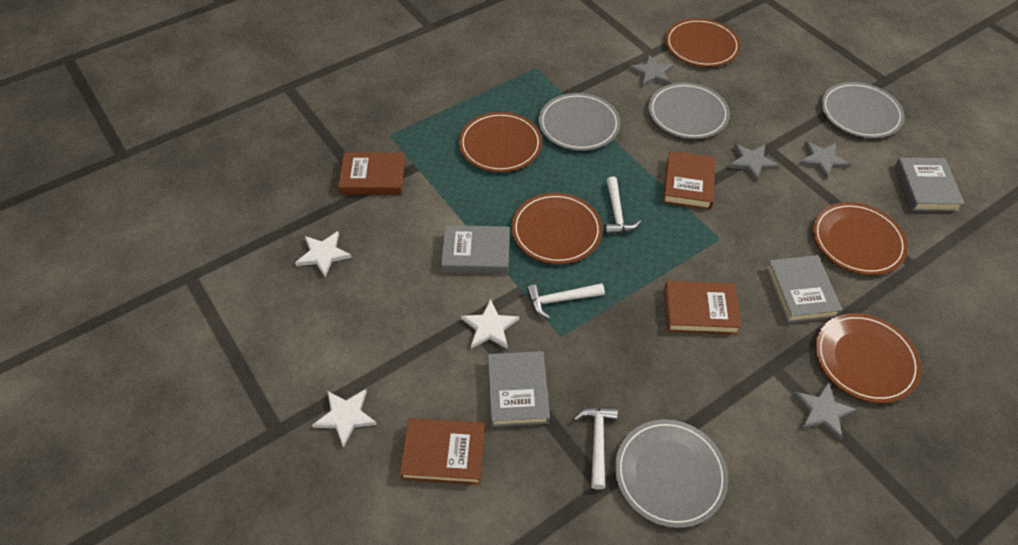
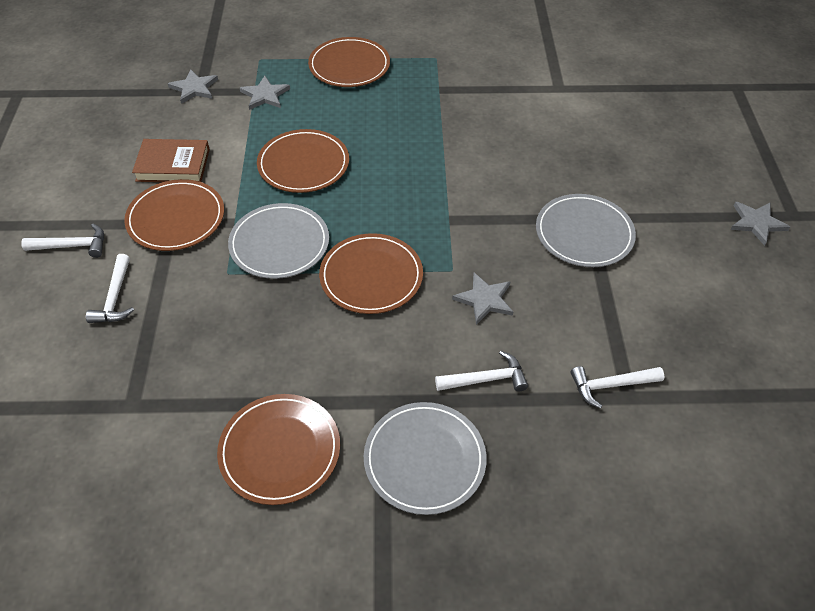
brown book: [338,153,405,195] [400,418,485,485] [663,151,716,210] [664,281,742,334] = 4 -> [132,139,210,182] = 1
grey book: [441,225,510,274] [488,351,550,427] [766,255,843,323] [895,158,965,212] = 4 -> none = 0
grey plate: [539,93,621,151] [615,419,728,528] [649,82,730,139] [821,82,905,138] = 4 -> [228,203,329,279] [364,402,487,515] [536,194,636,267] = 3
white hammer: [527,283,605,319] [573,407,618,490] [605,177,641,235] = 3 -> [21,223,104,258] [86,254,134,323] [435,351,528,392] [570,366,664,409] = 4
white star: [295,231,352,277] [312,389,377,448] [461,299,519,349] = 3 -> none = 0

